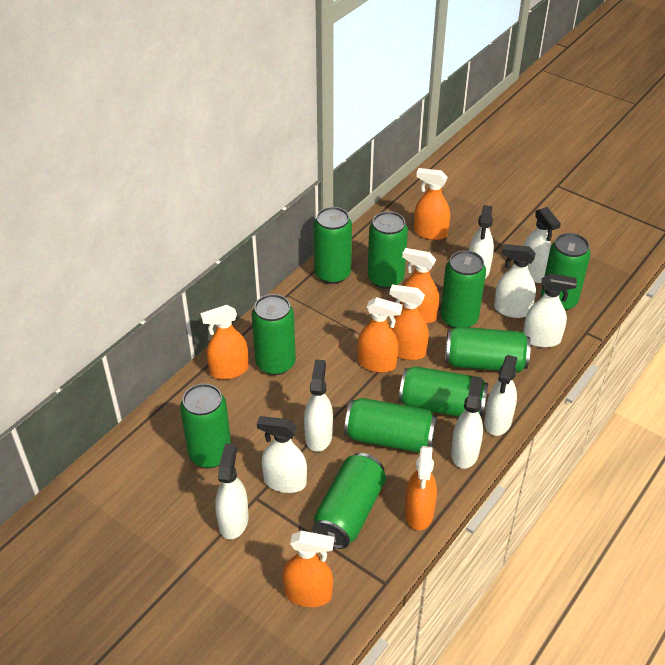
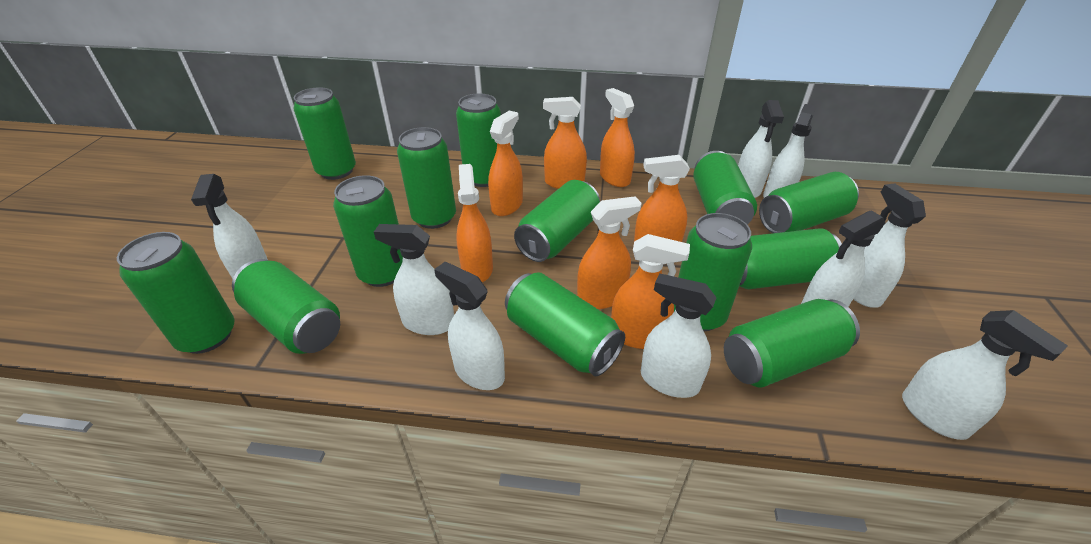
green can: [180,384,231,468] [252,294,296,375] [312,453,386,549] [314,207,352,284] [344,398,437,453] [368,211,408,289] [399,366,488,417] [440,250,486,328] [445,327,531,373] [541,233,591,311] = 10 -> [117,232,235,354] [232,259,340,354] [293,87,356,180] [333,175,403,287] [397,127,456,229] [456,93,501,187] [505,272,625,377] [514,180,600,262] [674,213,752,331] [693,151,757,225] [724,299,860,387] [739,228,842,289] [759,172,859,233] = 13

